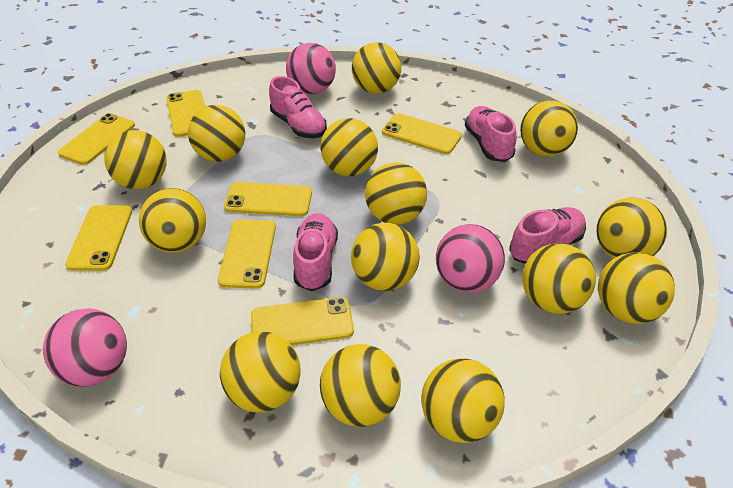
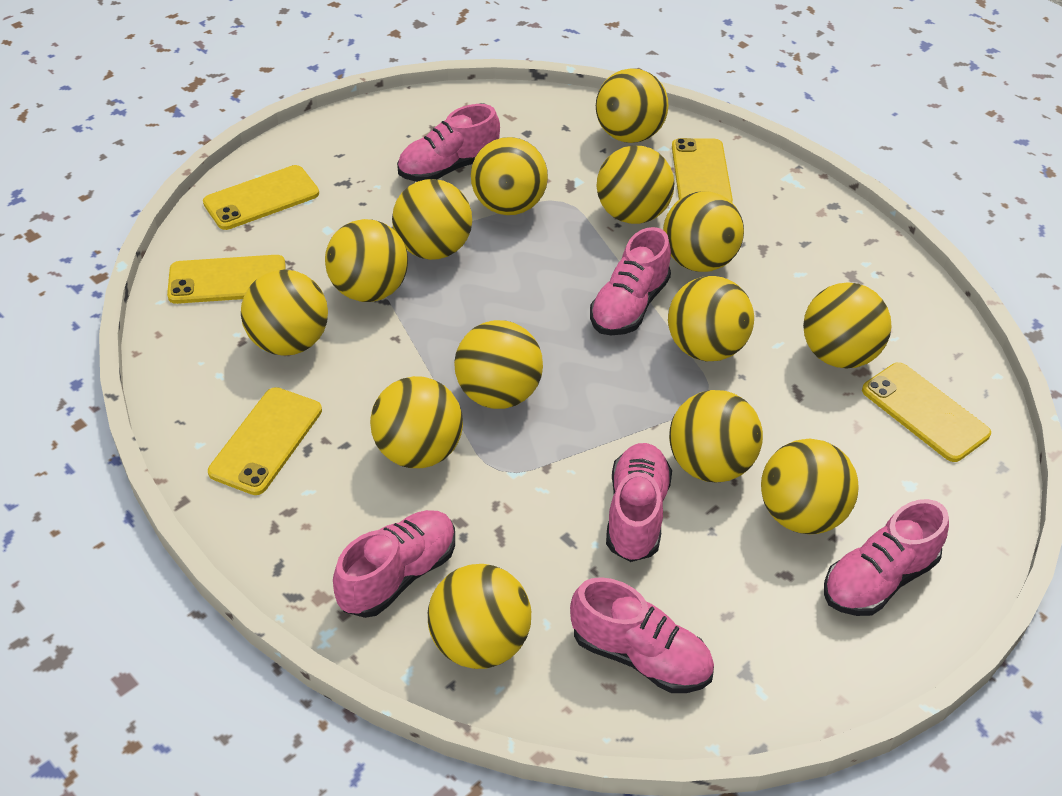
pink ball: [43,308,127,386] [286,43,336,94] [436,224,505,293] = 3 -> none = 0
pink shoe: [269,76,327,138] [293,213,338,291] [465,106,517,162] [509,207,586,264] = 4 -> [333,510,455,618] [397,104,500,182] [570,577,714,693] [590,227,671,335] [606,443,672,562] [824,499,949,616] = 6
yellow phone: [58,113,135,165] [65,205,132,271] [166,90,205,137] [218,219,276,289] [224,182,312,216] [251,297,354,345] [382,113,462,154] = 7 -> [167,255,285,304] [203,165,319,230] [208,387,322,495] [672,138,733,202] [862,362,991,462] = 5

